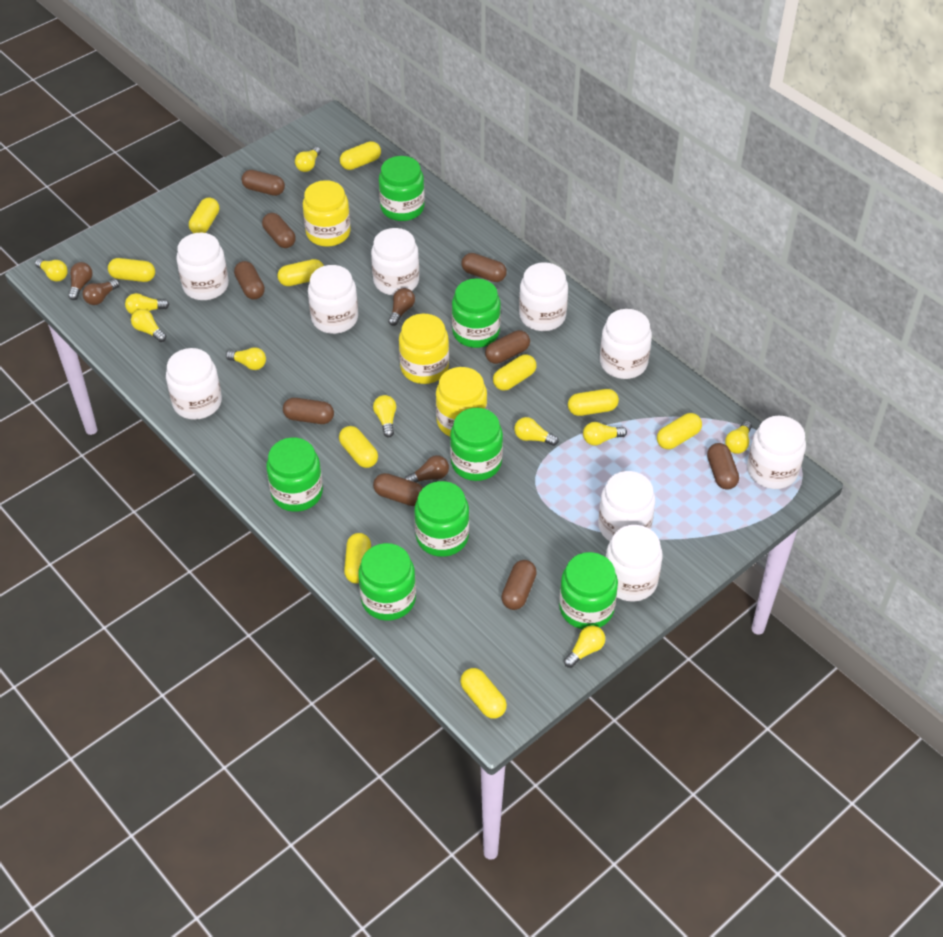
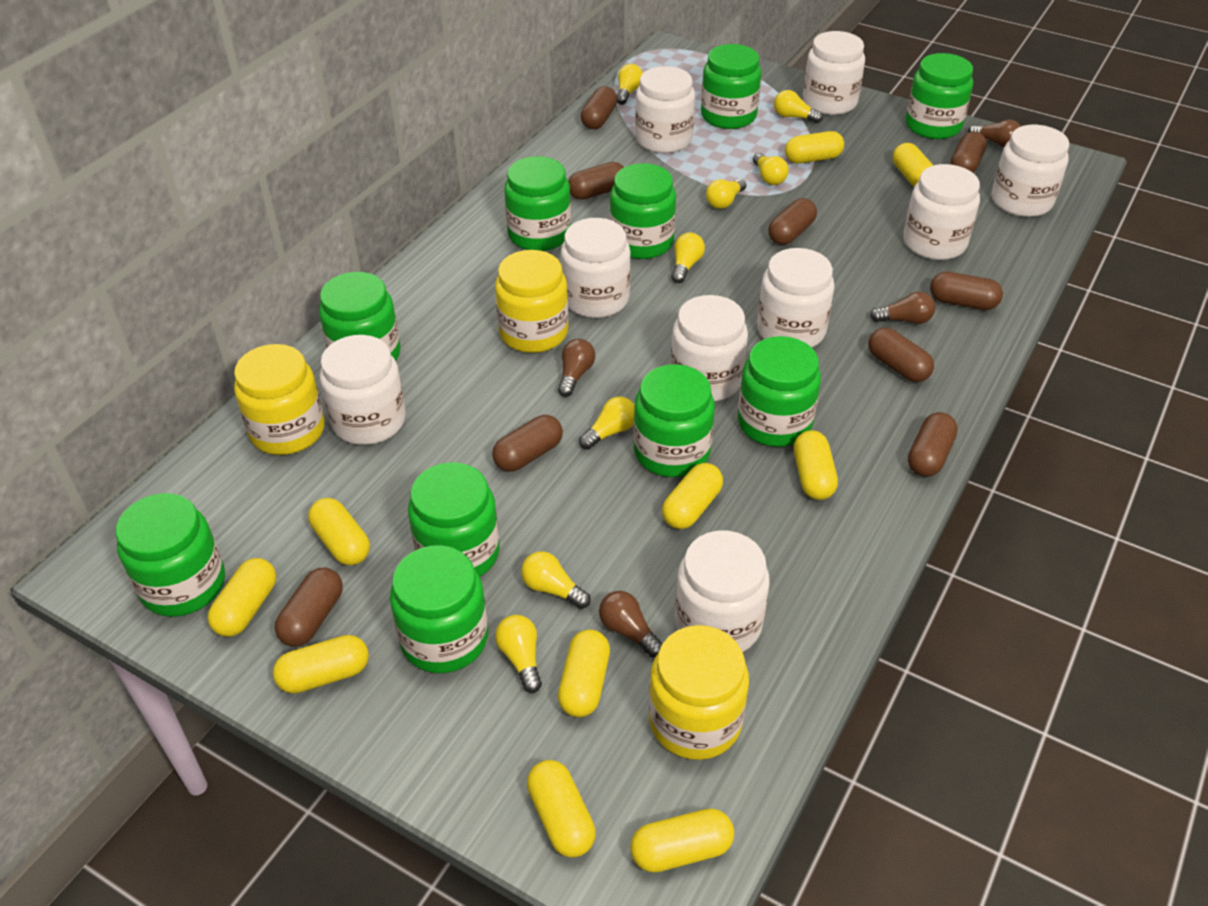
green jar: [266,437,323,512] [358,543,416,621] [379,156,425,221] [414,481,469,557] [450,408,503,481] [452,278,501,348] [559,552,618,629] = 7 -> [116,493,225,617] [319,272,400,361] [390,545,488,673] [408,462,500,577] [504,156,571,251] [610,163,676,259] [633,364,715,477] [701,44,761,129] [738,336,821,447] [905,53,973,139] = 10
yellow light bulb: [35,259,68,281] [125,293,170,314] [131,309,166,342] [226,347,266,370] [295,147,321,172] [373,395,396,438] [514,417,559,446] [564,625,605,668] [583,422,627,445] [725,421,752,454] = 10 -> [495,615,542,693] [521,551,591,609] [579,397,635,450] [617,64,643,105] [671,233,705,283] [706,178,747,209] [753,153,789,185] [774,90,823,123] = 8

